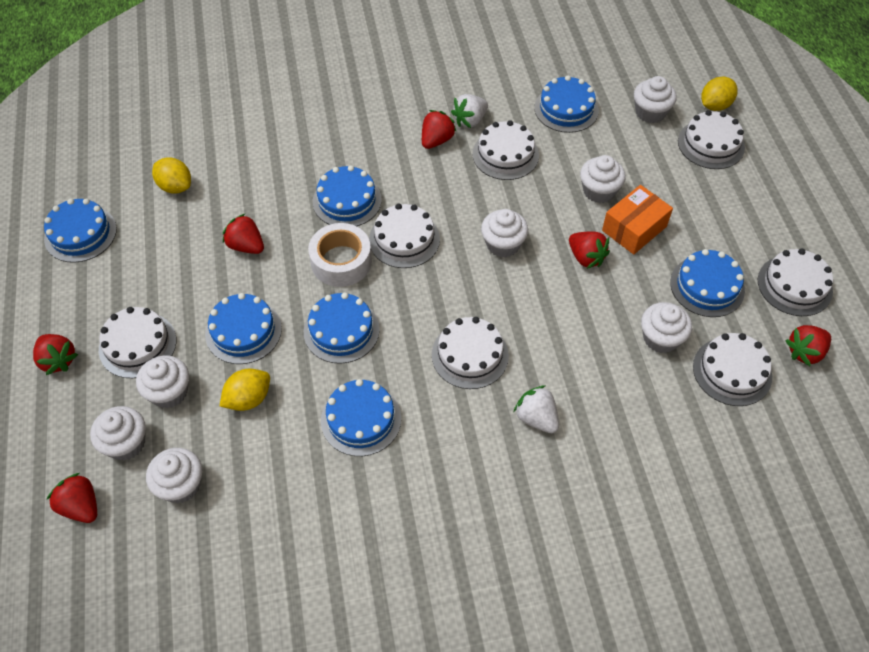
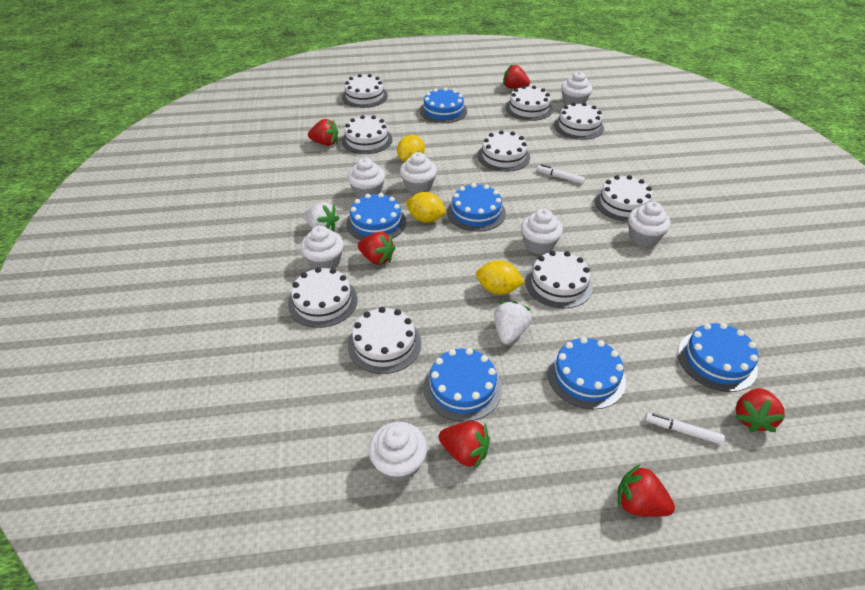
blue cake: [44,198,117,263] [205,293,282,364] [304,292,380,364] [313,165,382,226] [321,379,401,456] [534,76,599,133] [670,249,745,317] = 7 -> [346,193,406,240] [420,87,467,123] [424,348,502,422] [447,183,506,232] [547,337,626,409] [678,323,758,392] = 6
orange box: [602,185,673,254] = 1 -> none = 0
white cake: [99,307,176,378] [369,203,440,268] [432,317,509,389] [472,120,539,180] [678,110,745,169] [693,333,772,406] [758,248,833,316] = 7 -> [288,267,357,328] [342,74,388,108] [342,115,392,154] [348,307,421,374] [478,130,530,172] [505,85,553,121] [525,251,593,309] [554,102,604,140] [595,175,653,222] = 9
white marker: none = 0 -> [536,164,585,184] [645,413,725,445] = 2
white tape: [308,223,372,287] = 1 -> none = 0

